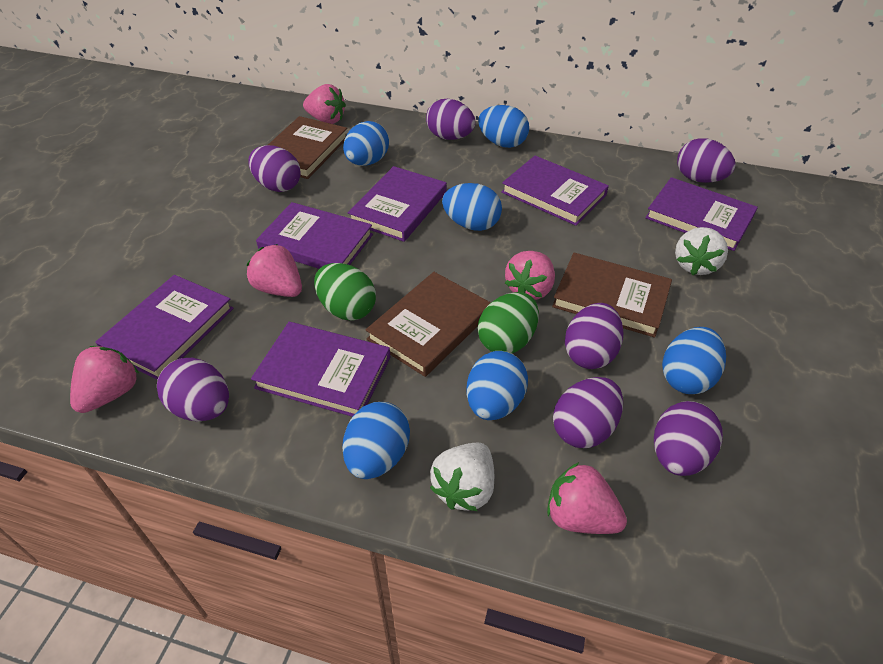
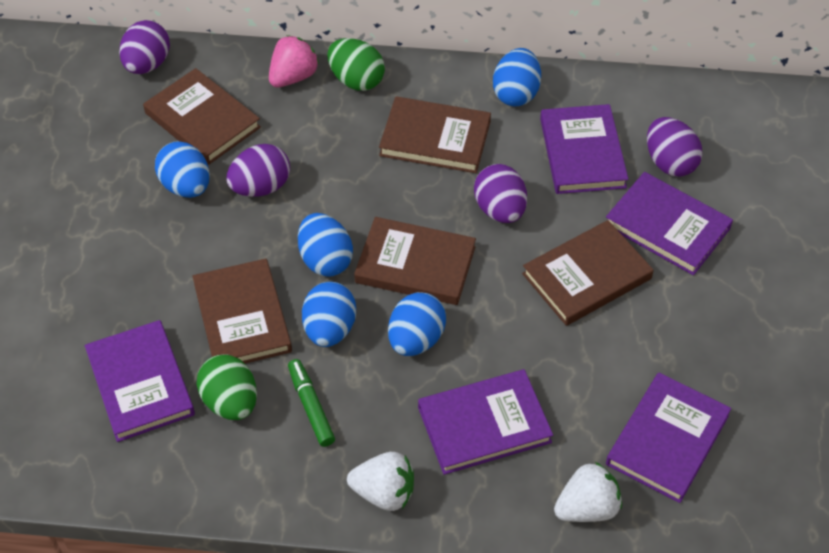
blue egg: [342,402,410,479] [343,121,389,166] [442,183,502,231] [466,351,528,420] [478,105,529,148] [662,327,726,394] = 6 -> [155,141,210,198] [298,213,353,277] [302,282,356,347] [388,292,446,356] [493,48,541,106] = 5
brown book: [268,116,347,179] [366,272,491,377] [552,253,672,338] = 3 -> [143,68,261,165] [193,259,292,363] [354,217,476,305] [379,96,491,173] [522,220,653,326] = 5
green marker: none = 0 -> [288,359,335,447] = 1
pink strawberry: [70,346,139,413] [247,244,302,297] [303,84,346,124] [505,251,555,300] [547,462,627,534] = 5 -> [269,35,319,87] = 1
purple book: [95,275,234,380] [251,322,391,417] [256,202,373,269] [348,166,447,242] [501,156,609,226] [645,177,758,251] = 6 -> [85,320,195,442] [418,369,553,475] [540,104,629,194] [606,172,733,275] [606,373,731,503] = 5
purple egg: [157,358,229,422] [248,145,301,192] [426,99,475,140] [553,377,623,448] [565,303,624,369] [654,401,723,476] [677,138,736,183] = 7 -> [119,20,170,74] [227,144,290,197] [474,164,527,223] [647,117,702,177] = 4

